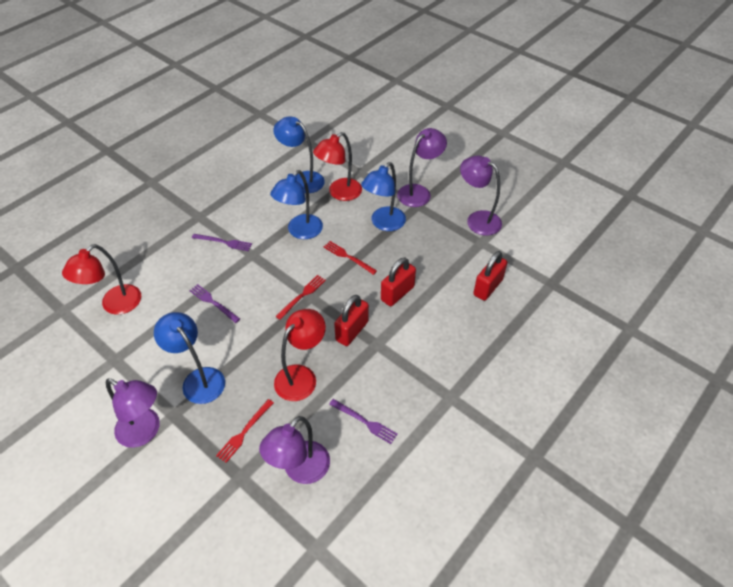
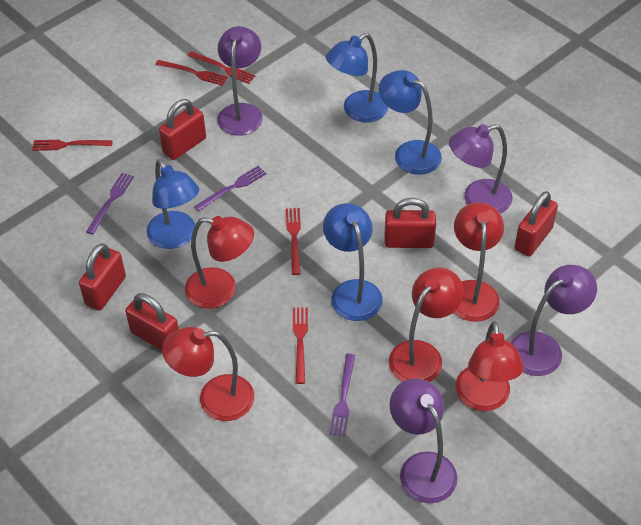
red fork: [216,399,274,463] [275,275,326,320] [324,241,377,275] = 3 -> [32,140,113,151] [155,60,228,86] [187,51,256,84] [286,208,301,275] [293,307,308,384] = 5
red lamp: [62,244,141,315] [274,309,326,401] [313,132,362,201] = 3 -> [162,327,254,421] [185,216,254,309] [389,268,464,382] [454,202,504,322] [456,321,524,411] = 5
red padlock: [334,295,369,346] [381,257,416,306] [473,251,508,301] = 3 -> [79,243,126,311] [125,293,179,350] [159,99,206,160] [384,198,436,248] [514,191,558,256] = 5

